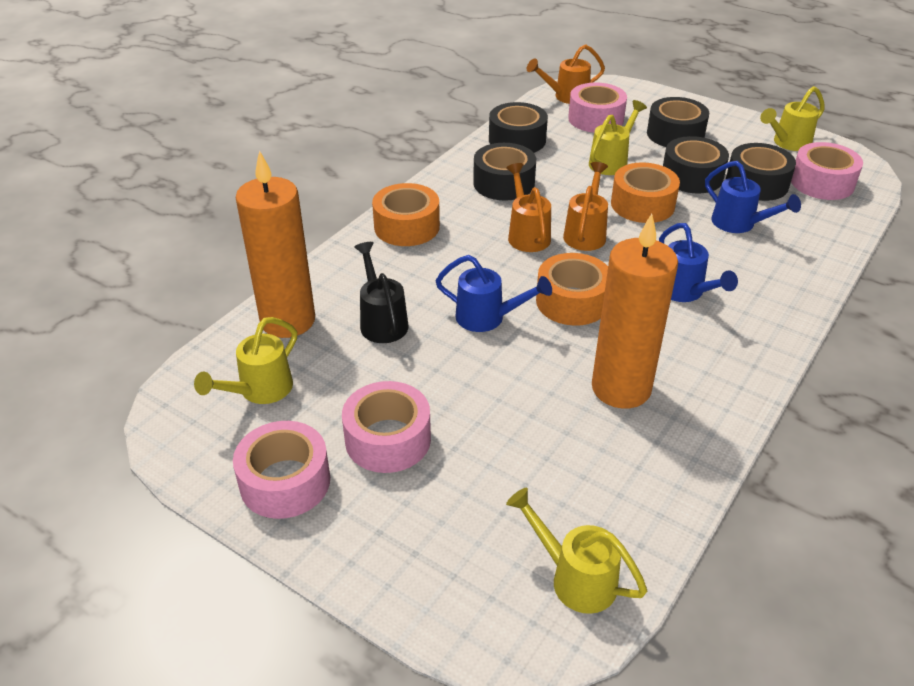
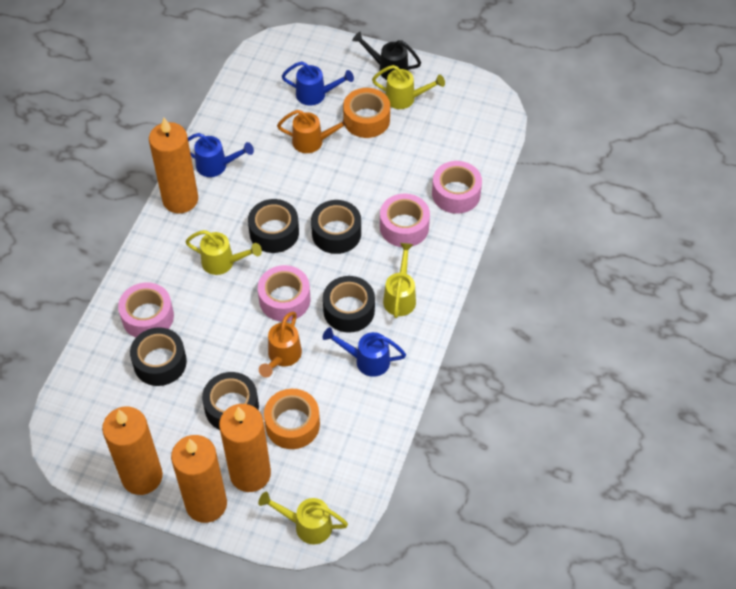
orange candle: [236,150,315,338] [592,214,678,409] = 2 -> [102,407,163,495] [149,118,198,214] [171,435,227,523] [219,404,271,492] = 4
orange tape: [372,183,440,246] [536,253,608,326] [611,162,680,223] = 3 -> [264,389,320,449] [343,88,390,138] = 2
orange watering can: [506,163,551,252] [527,44,605,104] [563,162,608,251] = 3 -> [259,312,302,377] [277,110,352,153] = 2

